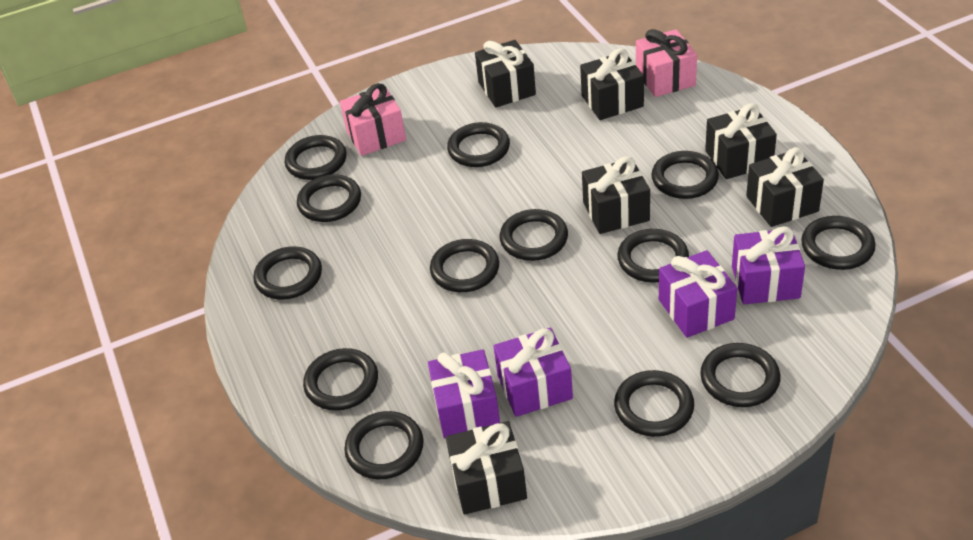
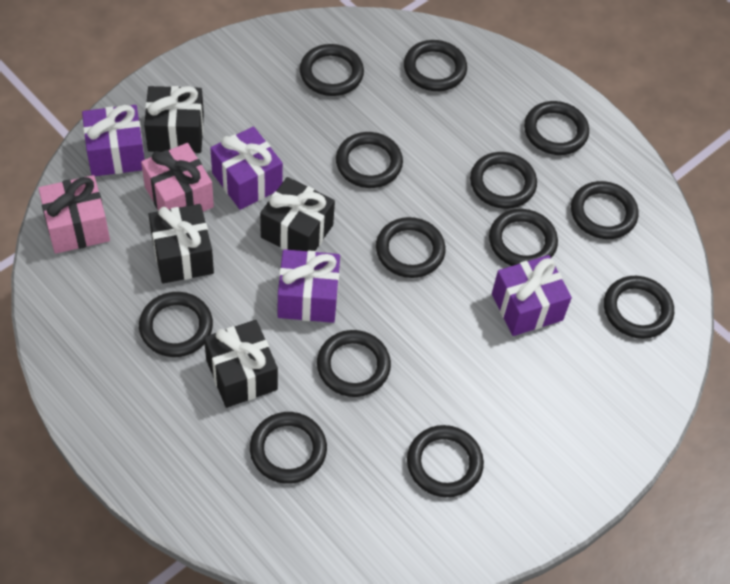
black gift: [446,421,527,515] [475,40,536,108] [580,48,644,120] [582,156,650,234] [705,103,777,179] [746,147,824,227] = 6 -> [144,86,204,153] [148,204,214,283] [204,320,278,408] [260,177,335,251] = 4

